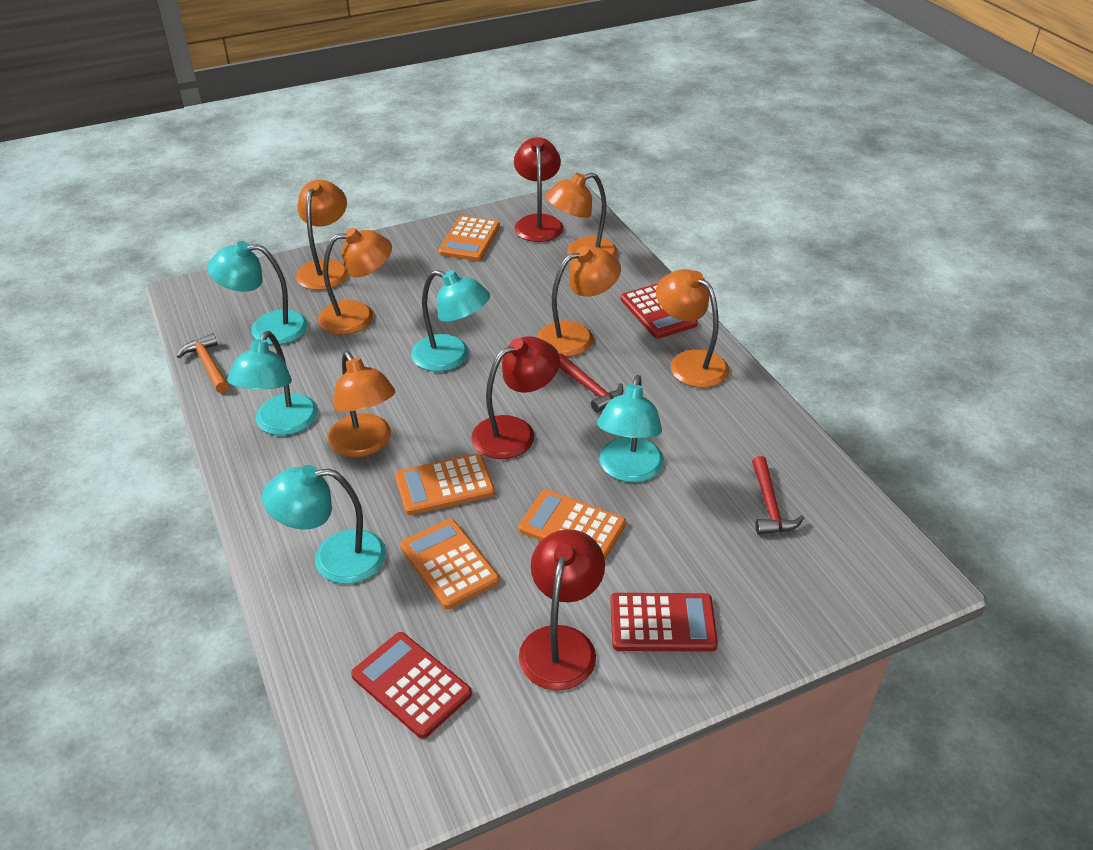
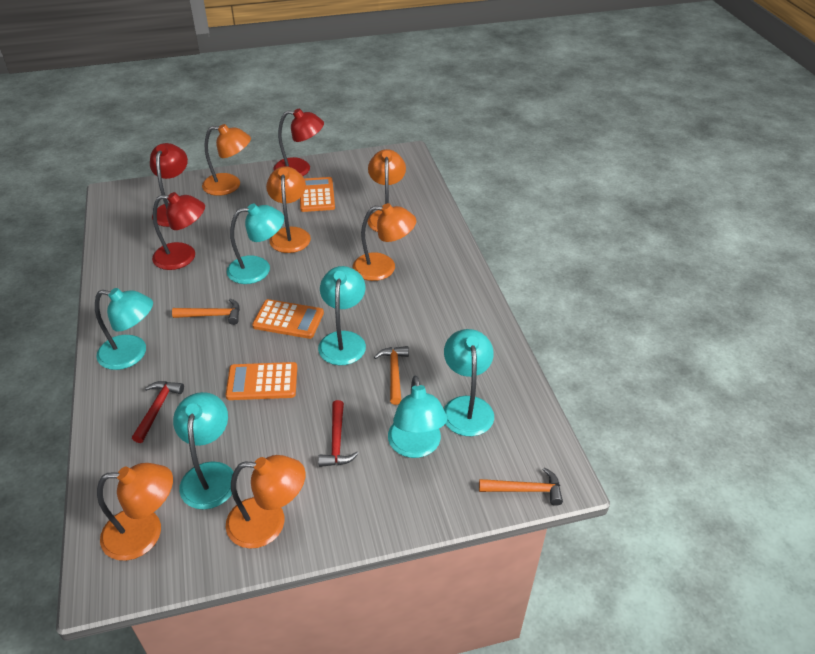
orange calculator: [395,453,495,515] [400,519,499,609] [438,216,500,261] [518,489,626,560] = 4 -> [225,362,297,400] [252,299,324,339] [300,177,335,212] = 3
orange hammer: [177,333,229,393] = 1 -> [172,298,240,325] [374,346,409,405] [479,467,563,506] = 3
red calculator: [351,632,472,739] [610,593,718,652] [621,283,698,339] = 3 -> none = 0
turquoise lamp: [207,241,308,345] [227,331,318,436] [262,465,386,584] [411,270,490,372] [597,375,664,483] = 5 -> [95,288,153,370] [173,392,234,509] [227,204,284,284] [318,266,366,365] [388,376,447,458] [444,329,494,437] = 6

